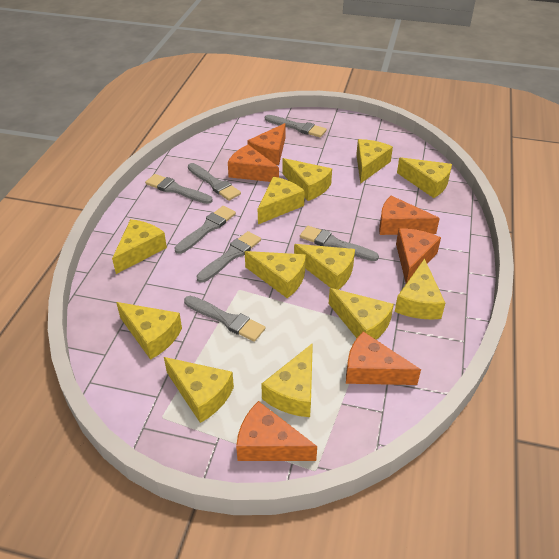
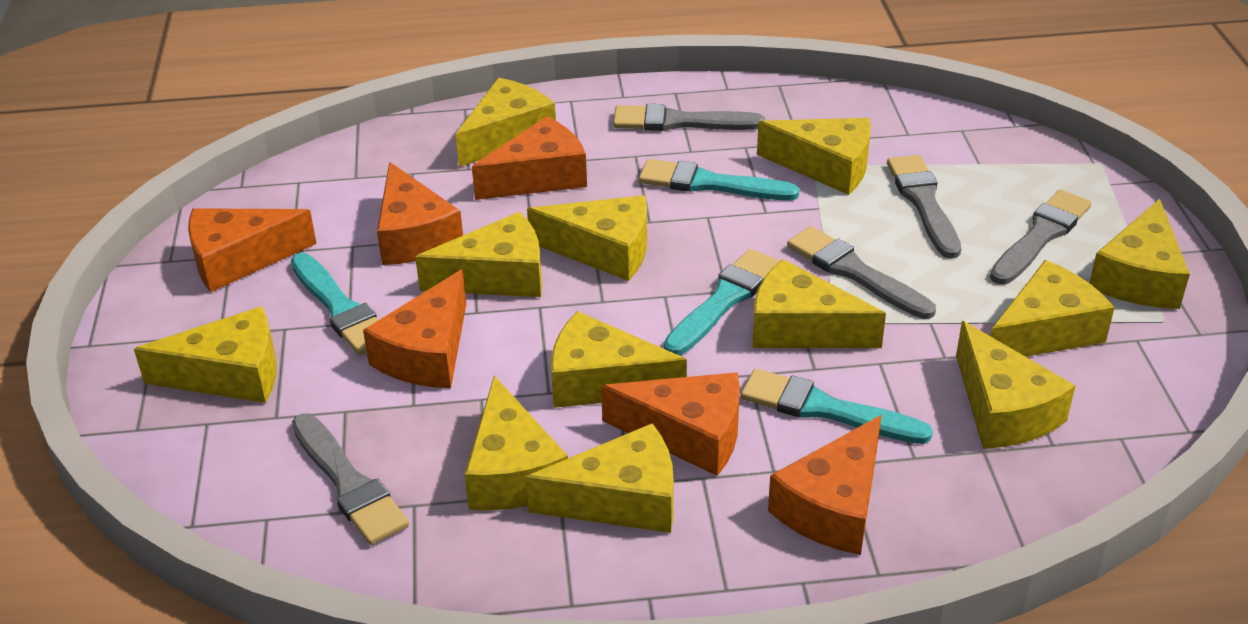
grey brush: [145,174,213,204] [174,206,236,254] [184,296,266,342] [188,163,241,201] [197,231,261,283] [265,115,327,137] [300,226,379,261] = 7 -> [292,413,409,545] [613,104,765,131] [787,226,936,319] [887,155,961,259] [990,190,1092,285] = 5
turquoise brush: none = 0 -> [291,253,379,355] [639,159,800,200] [664,249,780,356] [741,369,933,444] = 4

